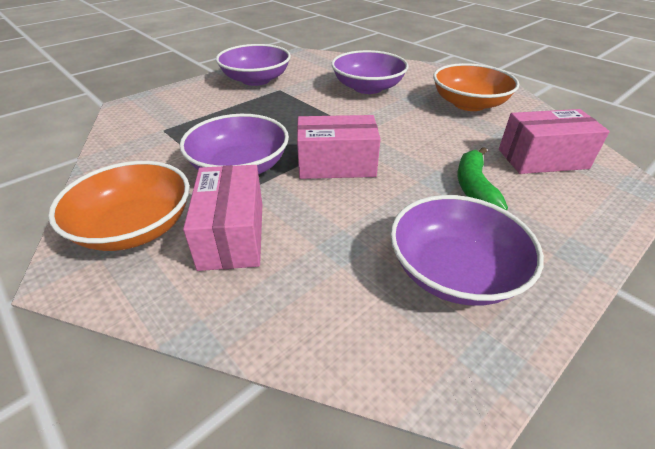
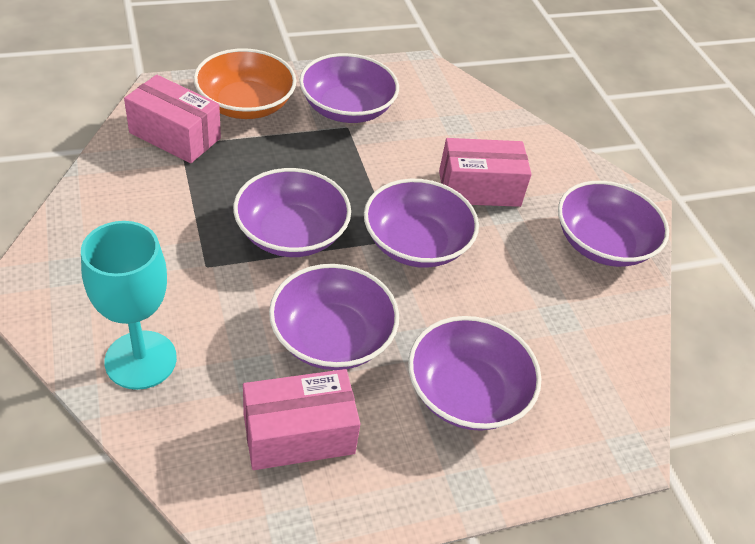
green banana: [457,147,508,210] = 1 -> none = 0
orange bowl: [48,161,190,251] [433,63,519,111] = 2 -> [194,48,296,119] = 1
purple bowl: [180,114,289,175] [216,44,291,86] [331,50,409,94] [390,195,544,305] = 4 -> [233,168,351,257] [269,264,399,370] [299,53,399,123] [364,179,479,268] [408,316,542,431] [558,181,669,267] = 6
turquoise goblet: none = 0 -> [81,221,177,390] = 1

